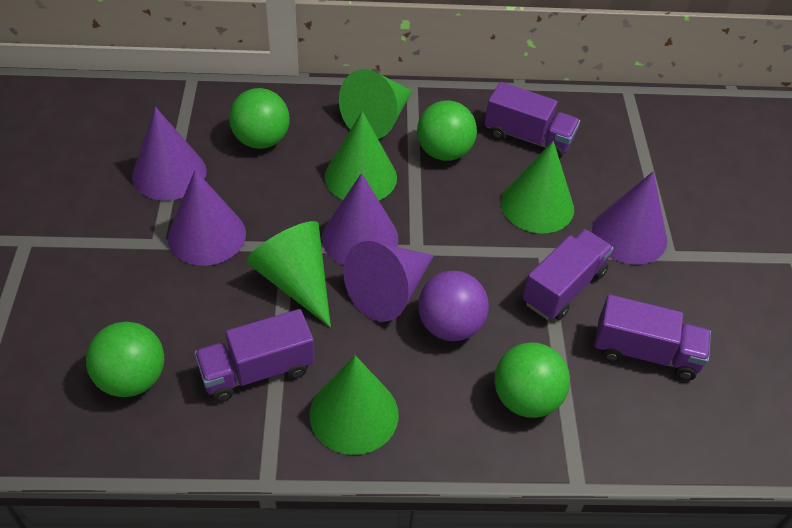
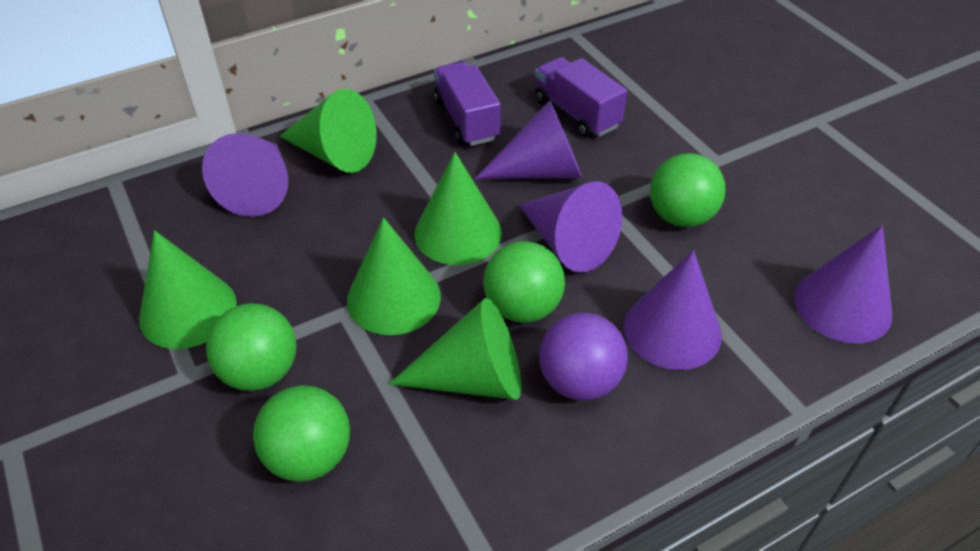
purple truck: [194,309,315,402] [485,82,580,159] [522,229,613,320] [595,294,711,381] = 4 -> [434,61,501,146] [535,57,627,137] = 2

